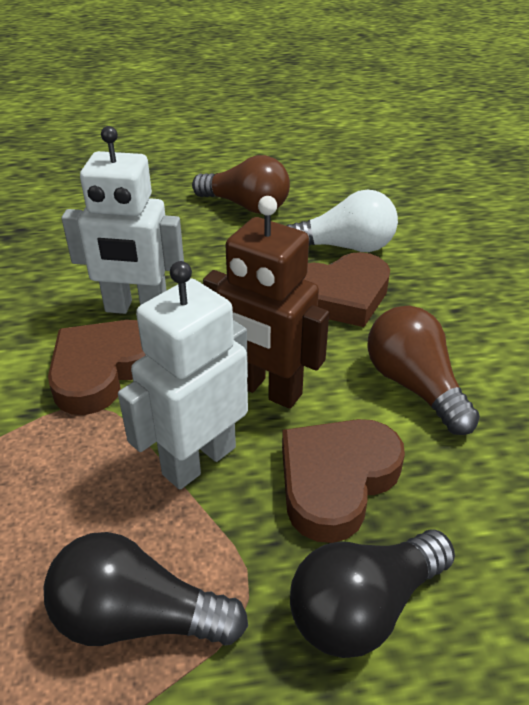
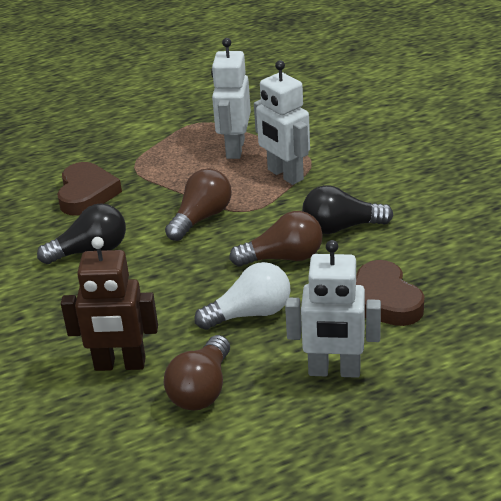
brown heart: [48,320,146,415] [282,419,405,543] [304,252,390,327] = 3 -> [57,162,122,216] [356,260,424,326] = 2
brown light bulb: [192,155,290,214] [367,306,480,435] = 2 -> [164,335,230,411] [165,169,231,241] [229,211,323,267] = 3
white robot: [61,126,184,314] [118,261,248,490] = 2 -> [211,38,251,159] [254,60,310,185] [285,240,381,378] = 3

